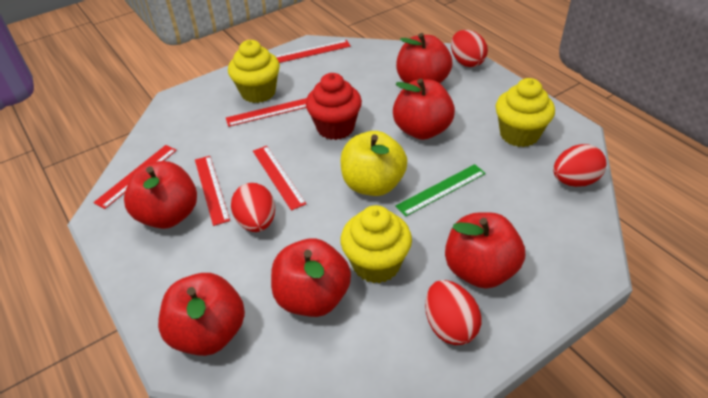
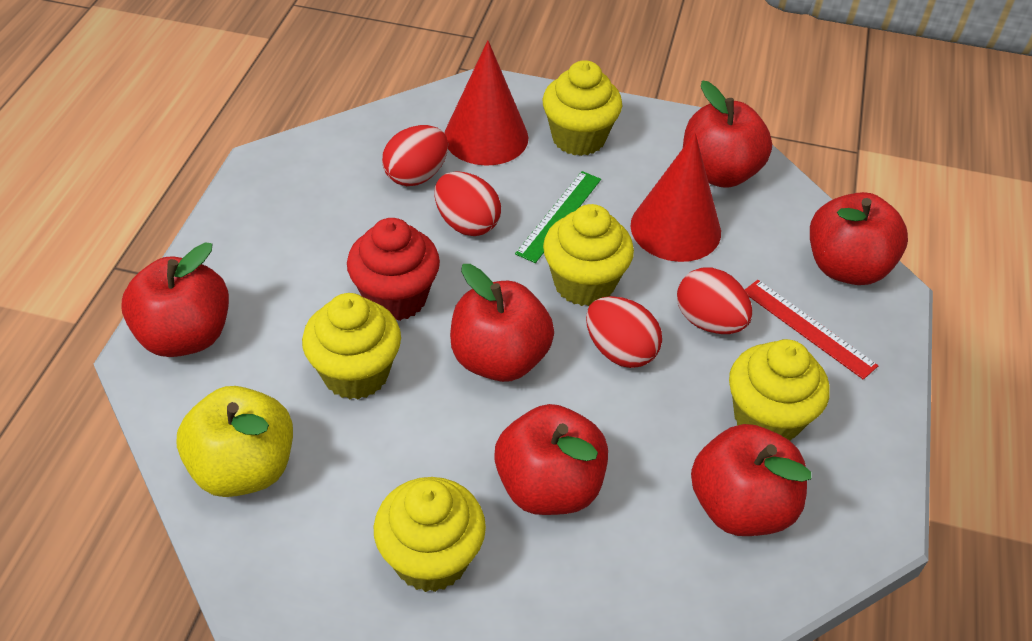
red cone: none = 0 -> [445,40,528,166] [630,133,721,262] = 2
red ruler: [93,145,177,209] [195,156,230,226] [226,98,307,127] [253,146,306,211] [275,40,351,63] = 5 -> [745,280,878,380] = 1
yellow cupcake: [228,40,280,103] [341,205,412,283] [495,78,555,147] = 3 -> [302,293,401,399] [374,477,486,592] [543,60,622,156] [543,204,634,306] [729,339,830,440] = 5

